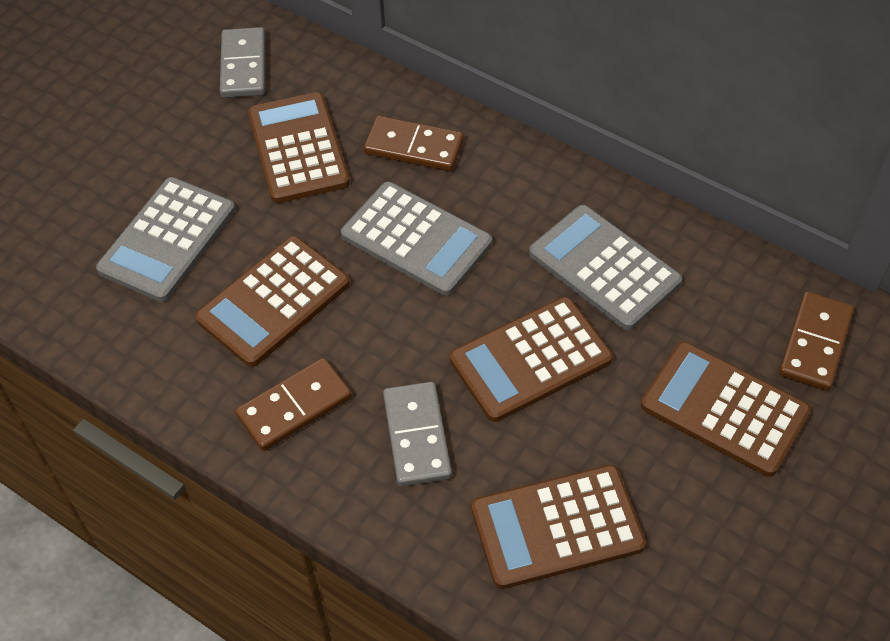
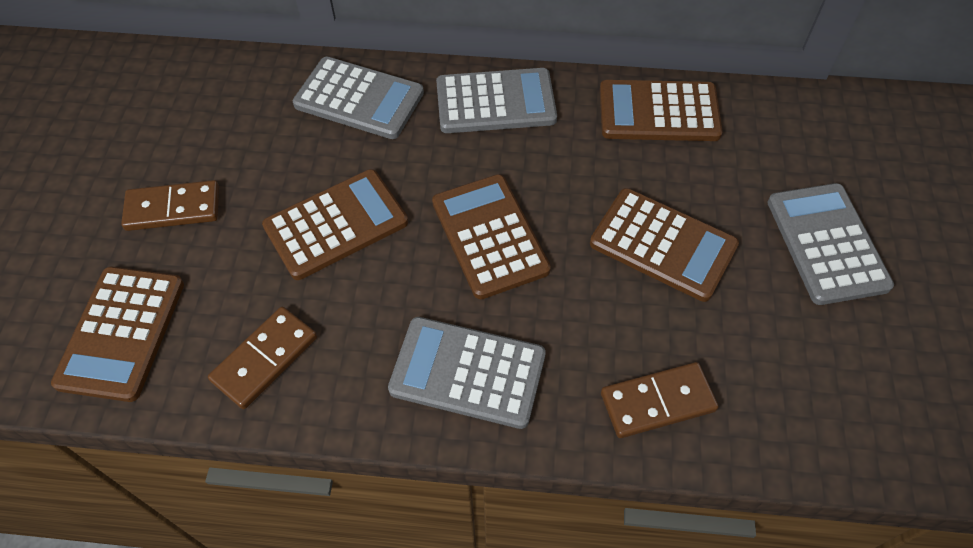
grey calculator: [96,177,235,302] [341,182,492,296] [529,205,682,330] = 3 -> [293,57,424,139] [388,317,546,429] [436,68,557,133] [767,183,894,305] = 4
grey domino: [220,27,265,98] [383,382,452,486] = 2 -> none = 0

